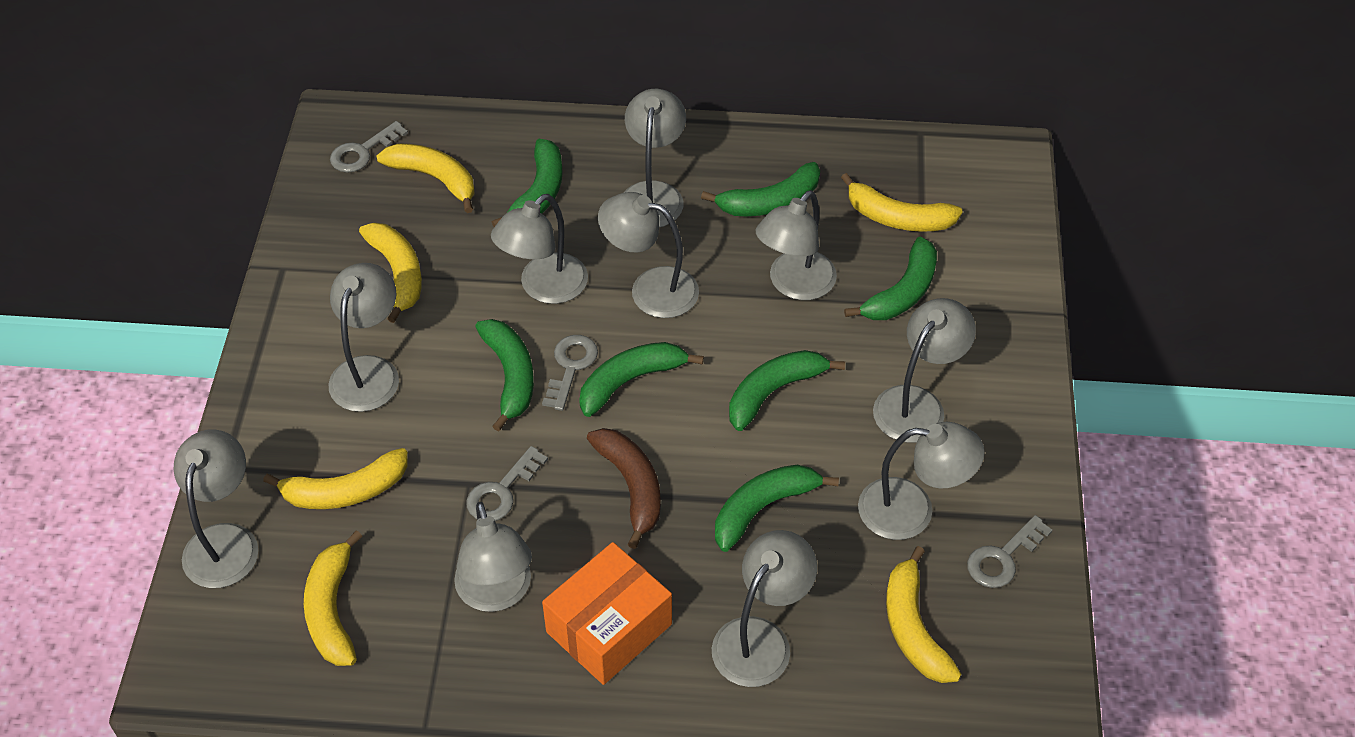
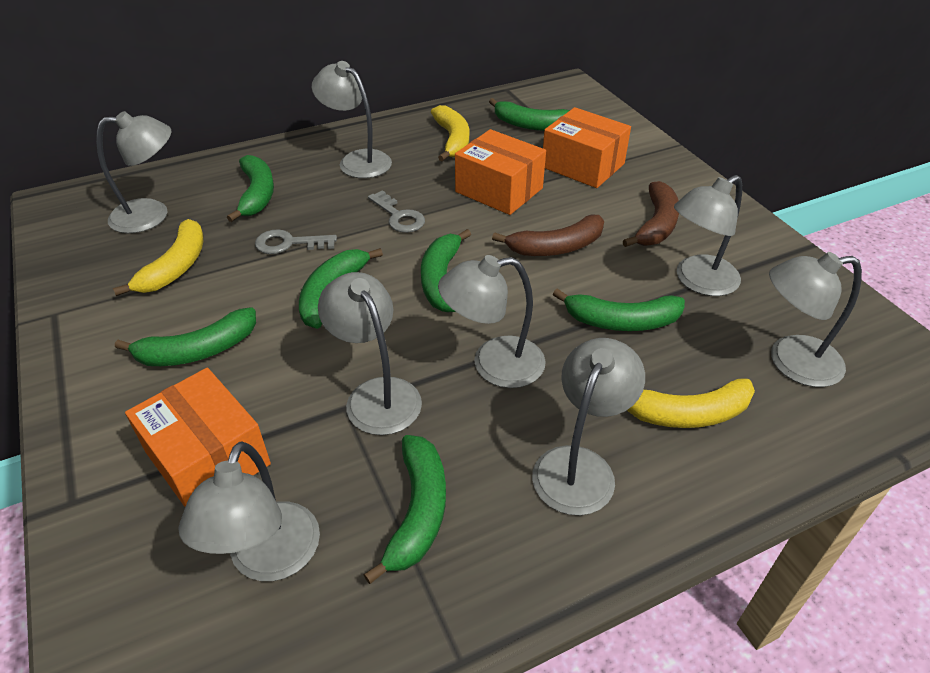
brown banana: [587,428,661,549] = 1 -> [492,215,604,256] [623,181,679,247] = 2
grey key: [330,121,408,173] [466,446,548,521] [542,335,598,411] [967,515,1052,588] = 4 -> [255,229,337,254] [368,190,425,233] = 2
grey lamp: [174,429,258,588] [329,263,399,412] [454,502,532,612] [491,194,588,304] [598,192,699,318] [624,89,686,227] [712,530,817,687] [756,190,837,300] [858,422,985,540] [873,298,976,443] = 10 -> [96,111,172,233] [178,441,320,581] [312,61,392,178] [318,272,422,435] [438,255,546,388] [532,338,645,516] [674,175,742,296] [769,252,862,387] = 8
orange box: [542,542,672,685] = 1 -> [125,368,271,507] [455,129,546,215] [543,107,631,188] = 3
yellow banana: [263,448,408,509] [304,530,362,666] [359,223,422,323] [377,143,475,213] [841,173,963,232] [886,546,962,683] = 6 -> [113,219,204,296] [431,105,469,162] [627,378,755,428] = 3

